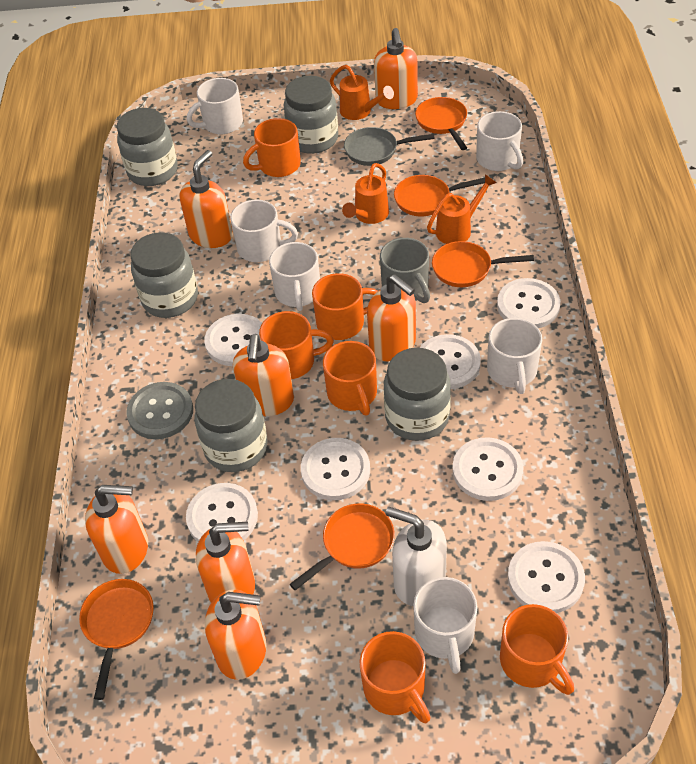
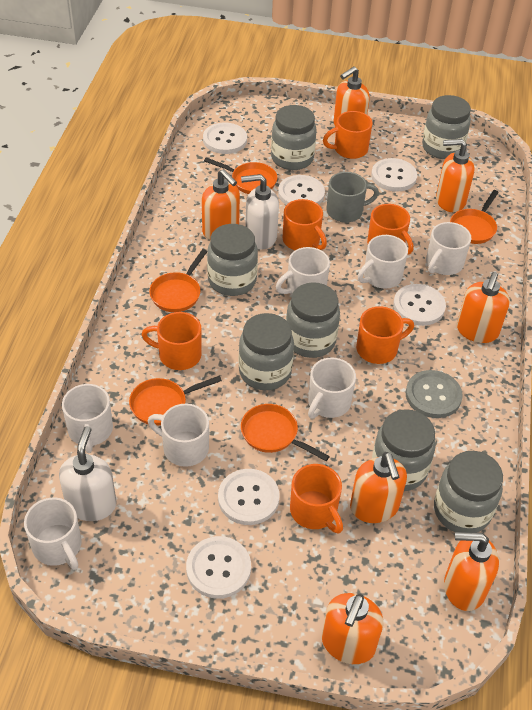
grey jar: [117,108,178,186] [130,232,198,318] [194,379,268,472] [284,76,338,154] [384,348,451,441] = 5 -> [207,224,258,296] [239,313,294,390] [271,105,317,170] [286,282,340,358] [372,409,436,491] [422,95,471,159] [434,451,503,533] = 7
grey pan: [344,127,435,166] = 1 -> none = 0
orange watering can: [330,65,394,120] [342,163,389,224] [427,174,497,244] = 3 -> none = 0
white button: [186,483,258,542] [204,314,262,366] [301,438,370,500] [420,334,481,389] [452,437,524,501] [497,278,560,328] [508,541,585,613] = 7 -> [186,536,251,599] [203,123,247,154] [218,469,280,525] [278,175,325,205] [371,158,417,192] [393,284,446,326] = 6
white mug: [187,78,243,134] [230,200,298,262] [269,242,320,311] [413,577,478,674] [476,111,523,171] [487,318,542,394] = 6 -> [24,498,82,570] [62,384,113,453] [148,404,209,467] [276,247,330,296] [308,358,356,419] [358,235,408,289] [426,222,471,275] = 7
white soap dispenser: [386,507,447,606] = 1 -> [59,426,117,521] [241,174,279,250] = 2

